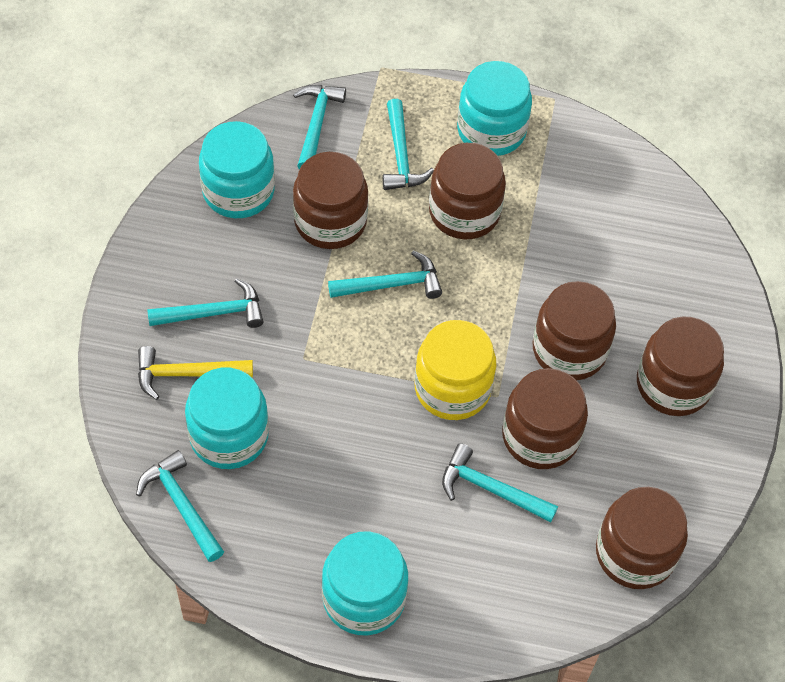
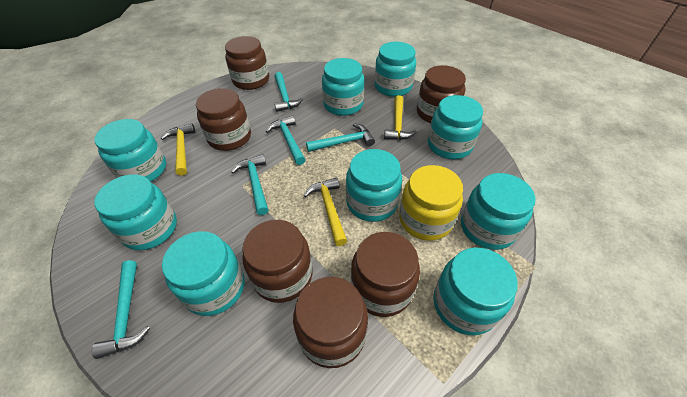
turquoise hammer: [136,450,224,562] [147,278,264,328] [293,85,346,170] [328,250,442,299] [383,99,434,190] [442,443,558,522] = 6 -> [92,260,150,359] [231,154,269,215] [266,115,306,165] [274,72,303,112] [306,123,375,152] = 5
turquoise jar: [185,368,269,469] [199,121,275,218] [322,531,408,635] [457,61,532,156] = 4 -> [94,119,166,182] [94,174,177,250] [162,231,245,316] [322,58,364,116] [346,149,402,222] [374,42,416,97] [428,95,483,159] [433,247,518,335] [461,173,536,250] = 9
yellow hammer: [138,346,253,400] = 1 -> [161,123,195,176] [304,177,347,246] [384,95,417,140] = 3

